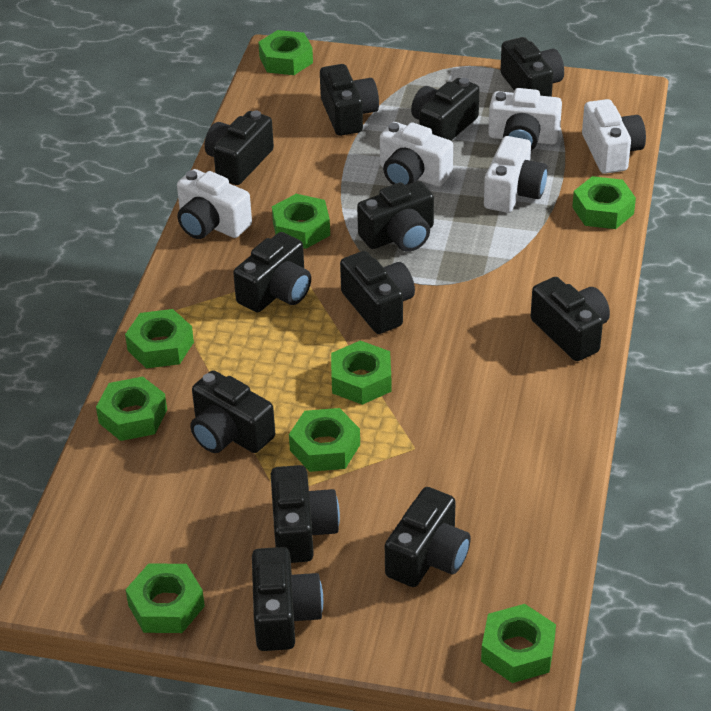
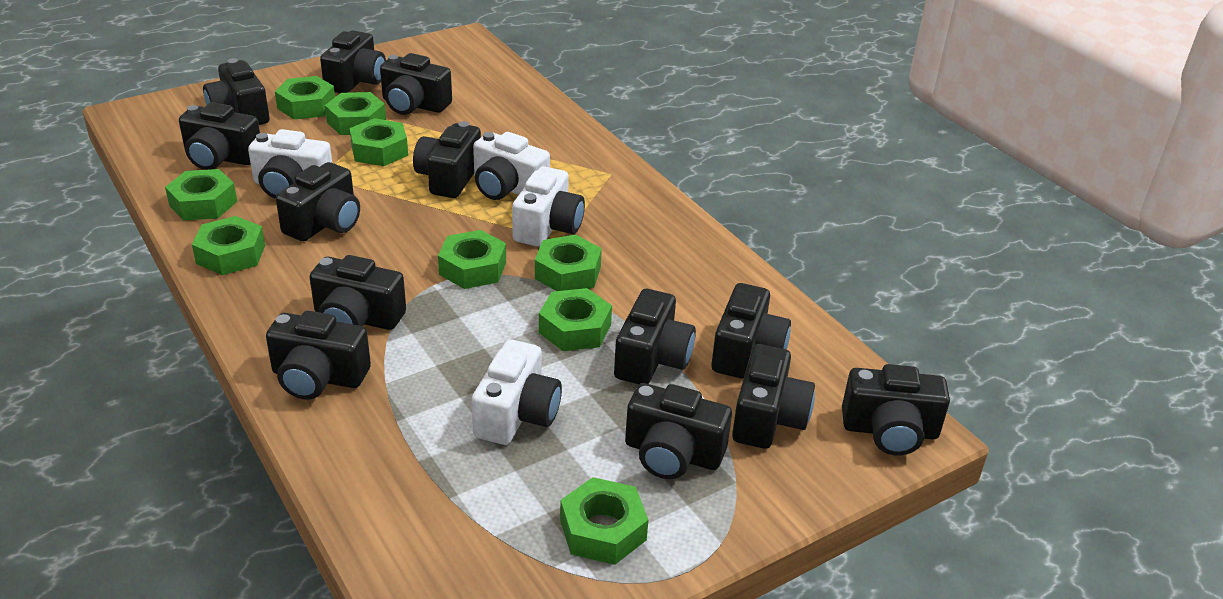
black camera: [190,370,275,453] [205,111,274,185] [233,232,311,312] [252,547,323,651] [271,465,340,563] [320,64,379,136] [340,251,415,334] [357,181,434,252] [385,487,471,587] [411,78,480,140] [500,37,564,97] [530,277,610,361] = 12 -> [179,102,260,170] [203,58,270,125] [266,311,371,400] [276,162,360,241] [310,255,406,330] [320,30,386,93] [380,53,452,115] [413,121,481,198] [614,289,696,384] [625,383,732,479] [711,283,791,378] [732,344,815,449] [842,364,950,455] = 13
white camera: [177,169,252,239] [380,122,453,187] [484,136,548,213] [488,88,562,151] [582,99,646,174] = 5 -> [248,129,332,199] [472,340,562,445] [473,132,550,200] [512,166,585,247] = 4

